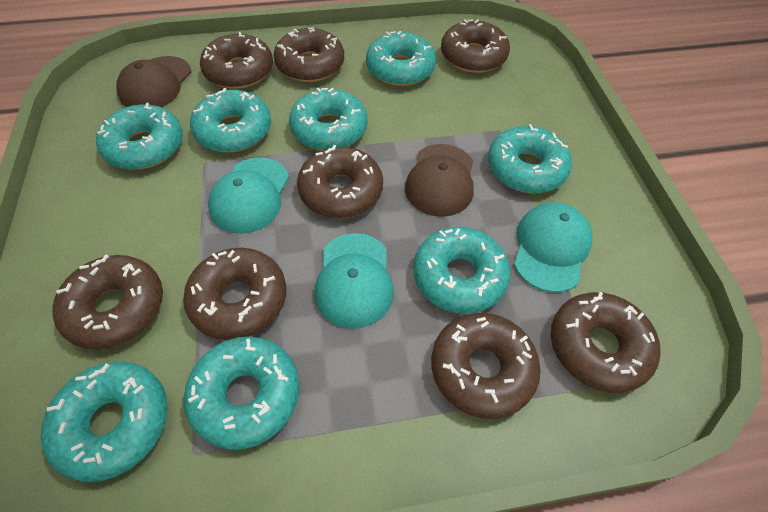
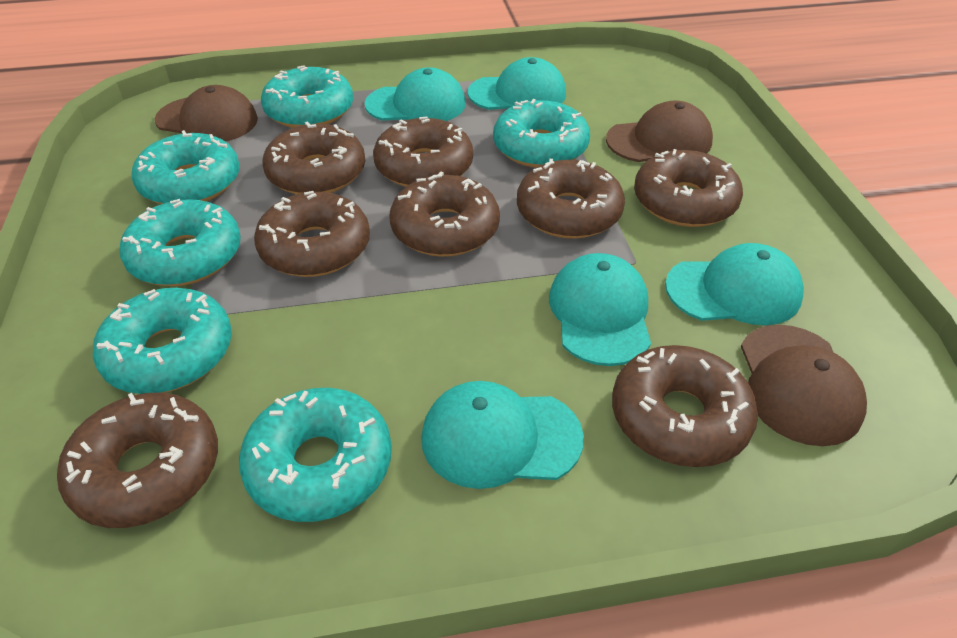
brown cap: [116,56,191,107] [405,144,474,217] = 2 -> [154,85,258,142] [606,100,713,162] [741,325,867,446] = 3
turquoise cap: [208,157,289,234] [314,233,394,329] [514,203,592,293] = 3 -> [365,67,466,121] [421,381,584,489] [468,57,566,110] [549,253,651,366] [665,243,804,325] = 5
turquoise donut: [41,362,168,482] [96,103,183,170] [184,337,299,450] [190,88,271,152] [289,87,368,150] [366,31,436,86] [413,227,510,314] [488,124,572,193] = 8 -> [93,288,232,394] [120,199,241,286] [132,130,240,204] [239,388,392,522] [261,65,353,128] [493,99,590,168] = 6

